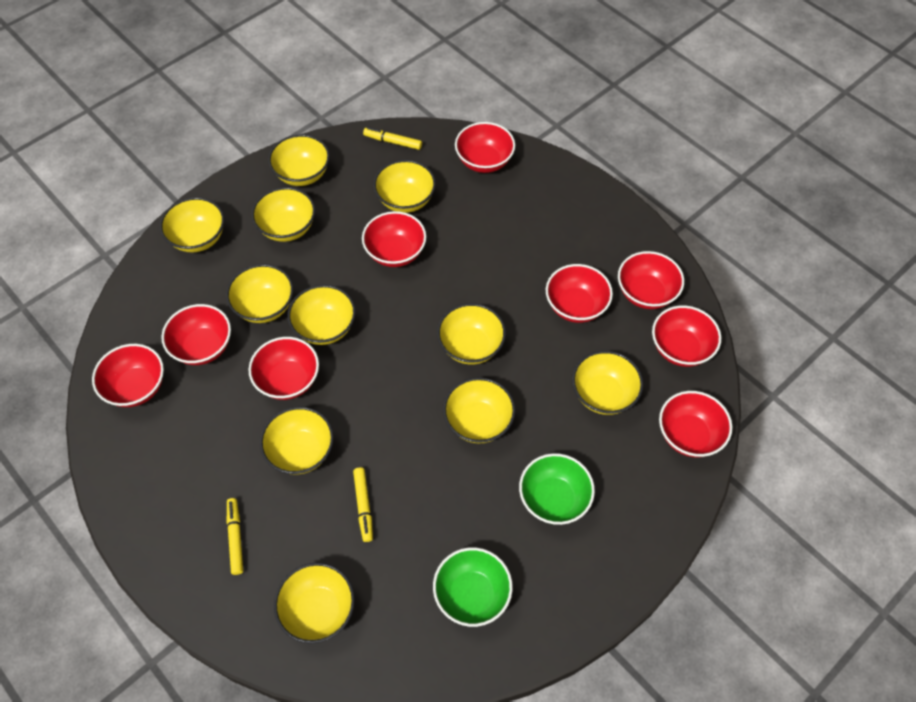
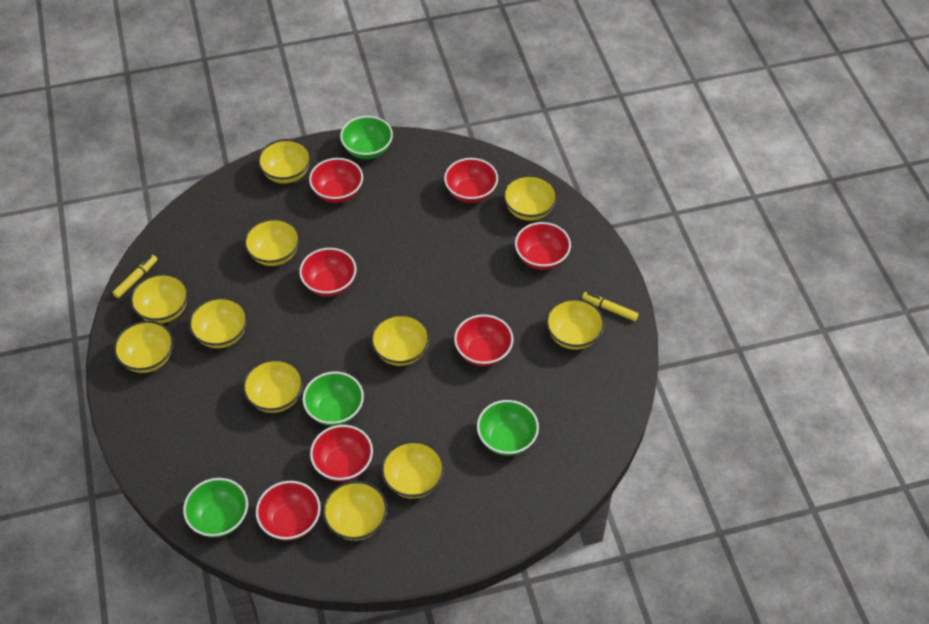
green bowl: [433,547,513,627] [519,453,595,525] = 2 -> [183,478,248,538] [303,372,364,426] [340,116,393,159] [477,400,539,456] = 4
red bowl: [92,344,164,407] [161,304,231,365] [248,337,319,400] [362,211,426,267] [455,122,515,173] [546,264,613,323] [618,251,684,309] [652,305,721,367] [659,391,732,457] = 9 -> [256,481,321,541] [299,248,356,297] [309,158,363,203] [310,425,373,482] [444,158,498,203] [454,314,514,366] [515,222,571,270] = 7
yellow marker: [227,498,243,575] [353,467,373,542] [363,127,422,150] = 3 -> [112,255,158,298] [582,292,639,321] = 2

